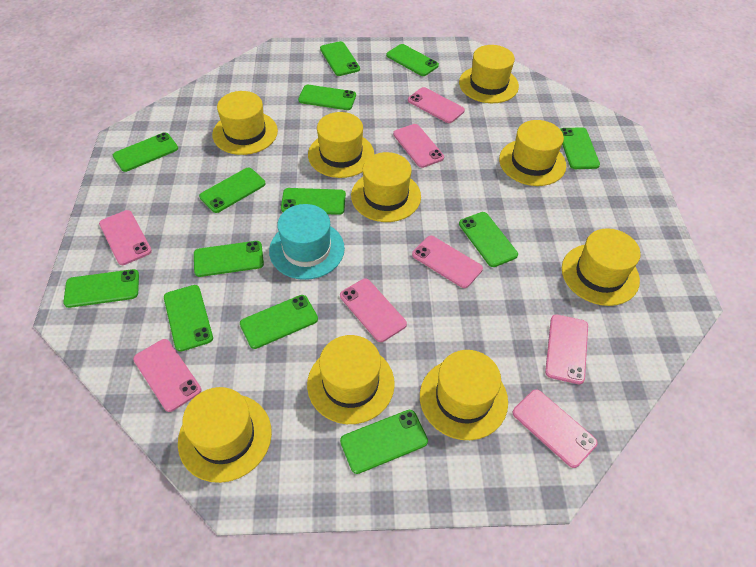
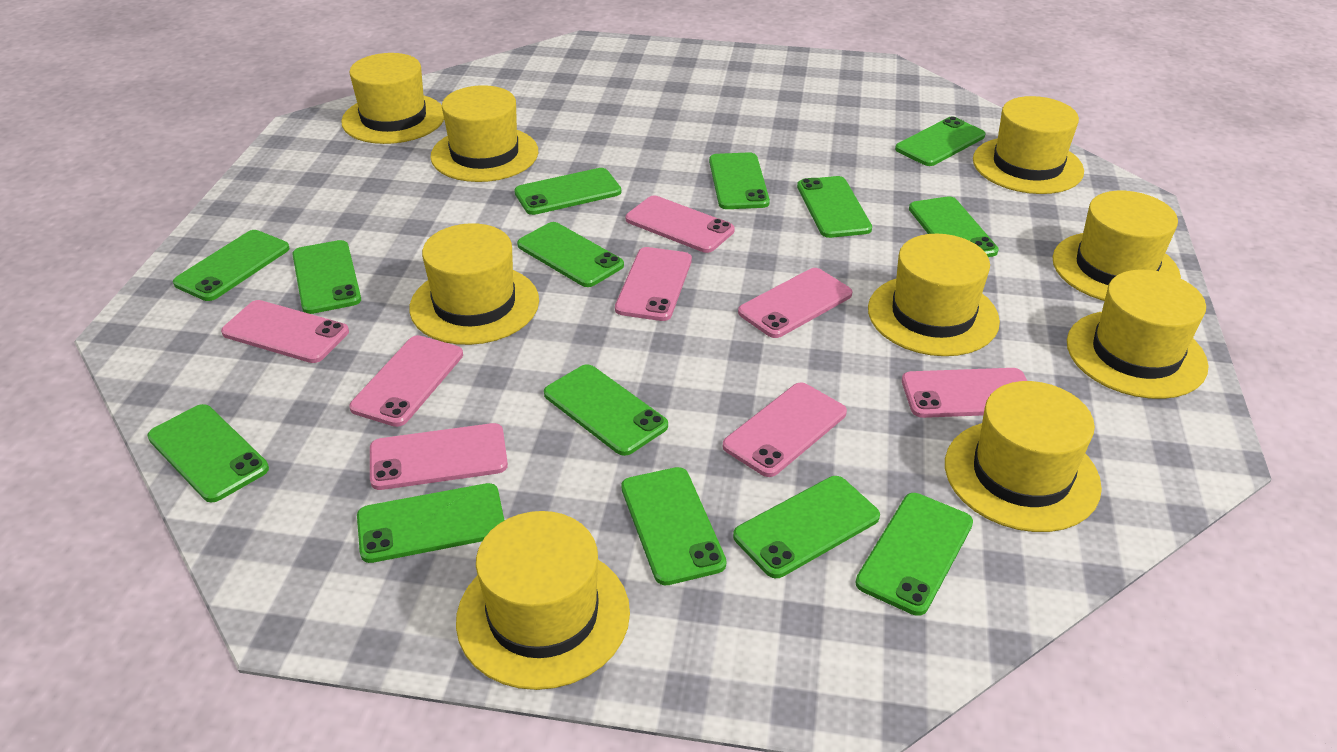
green phone: [63,269,139,308] [113,132,178,172] [164,285,213,352] [194,241,264,277] [199,168,266,213] [240,295,318,349] [281,188,346,215] [298,85,356,110] [320,41,360,76] [340,410,428,474] [386,44,439,76] [459,212,518,267] [560,127,600,169] = 13 -> [147,404,269,503] [173,230,290,301] [292,240,361,314] [357,483,505,563] [514,168,621,215] [517,222,624,287] [544,364,668,456] [621,467,727,585] [709,152,770,209] [733,476,880,578] [797,176,872,238] [855,493,973,616] [895,116,985,166] [909,196,999,257] = 14
turquoise hat: [269,204,345,280] = 1 -> none = 0

